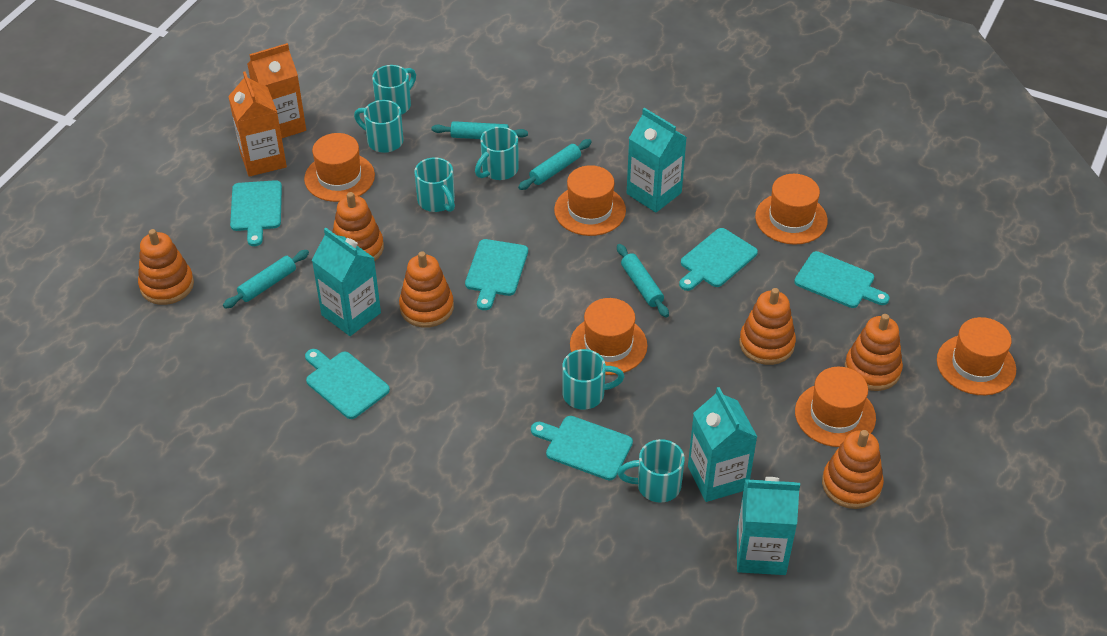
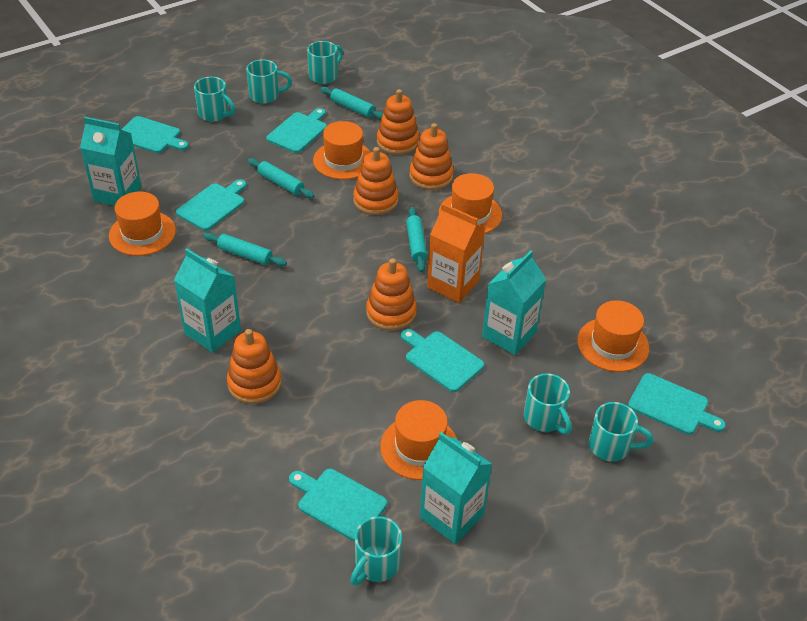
orange carton: [228,72,287,177] [247,43,306,138] = 2 -> [427,203,485,303] = 1
orange hat: [304,133,375,202] [554,165,626,236] [570,298,647,375] [755,174,828,245] [795,367,876,447] [937,317,1016,395] = 6 -> [109,192,176,256] [313,121,371,180] [380,400,458,480] [439,173,502,234] [577,300,649,372] = 5
orange stacking toy: [138,229,194,305] [332,192,384,261] [399,251,454,328] [739,288,796,365] [822,430,884,509] [845,314,903,391] = 6 -> [227,329,281,404] [353,147,399,215] [366,258,417,331] [377,89,419,155] [410,123,454,190] = 5

